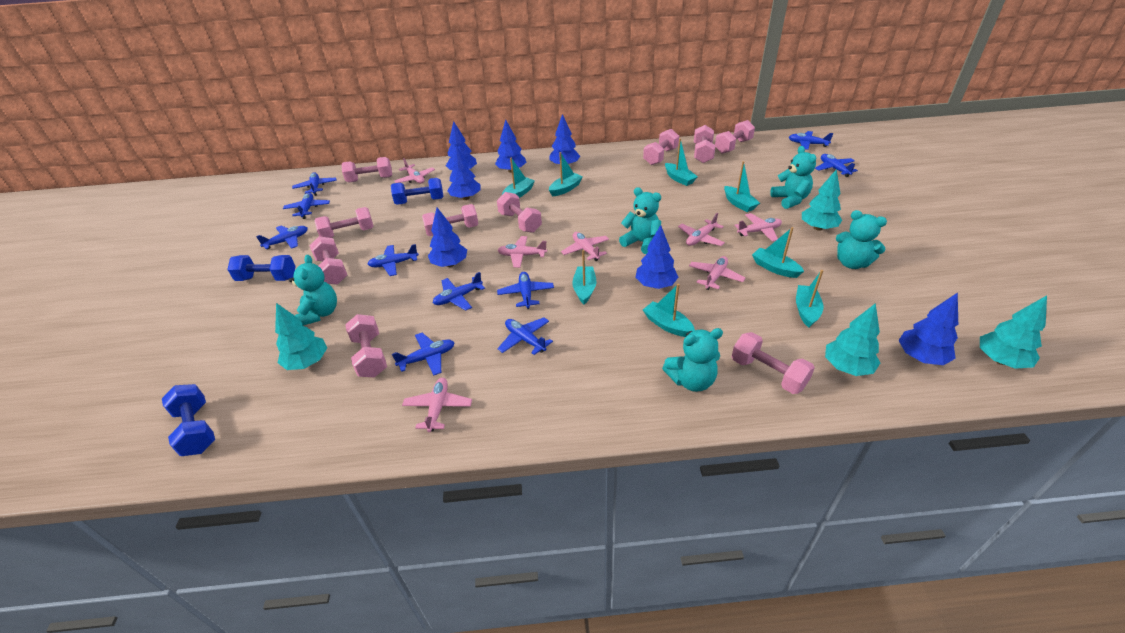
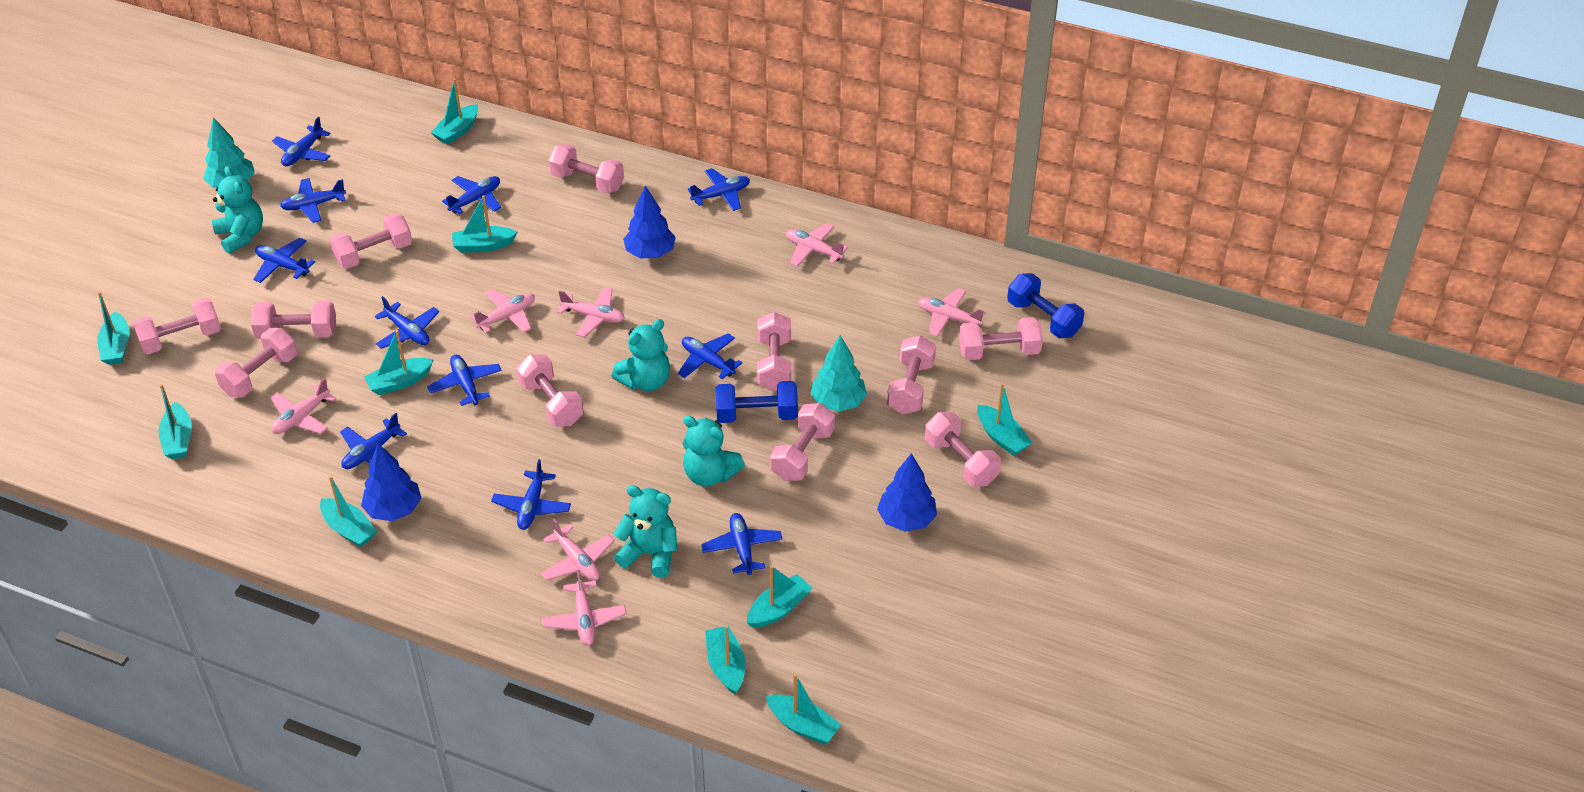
blue dumbbell: [162,384,215,456] [227,255,296,281] [391,178,444,205] = 3 -> [715,381,798,423] [1007,273,1084,338] = 2
blue plane: [256,225,308,249] [283,193,330,219] [292,172,336,196] [368,244,419,276] [392,333,455,376] [433,272,485,311] [497,272,554,309] [497,317,553,355] [789,131,833,150] [815,154,858,177] = 10 -> [253,238,315,283] [272,117,331,166] [280,178,346,223] [340,413,407,469] [375,296,439,349] [427,355,502,406] [442,176,501,214] [491,459,571,530] [678,333,742,379] [688,168,750,211] [701,513,782,575] = 11
blue tree: [428,208,467,267] [446,121,477,170] [447,145,481,200] [495,120,526,173] [549,114,580,164] [635,225,678,289] [898,293,958,365] = 7 -> [361,443,421,521] [623,186,676,258] [877,453,937,532] = 3
pink dumbbell: [309,236,347,285] [314,207,374,238] [341,157,392,182] [345,314,387,378] [422,204,478,236] [497,192,542,233] [643,129,679,165] [694,125,715,163] [715,120,755,154] [731,332,815,394] = 10 -> [133,298,221,354] [215,328,297,397] [251,300,336,339] [330,213,412,269] [516,355,584,427] [548,144,624,194] [757,312,791,391] [770,403,835,481] [887,335,936,414] [925,412,1001,487] [959,317,1043,360] = 11
turquoise boat: [502,157,535,198] [549,152,583,196] [572,250,596,305] [643,284,695,337] [665,138,698,186] [724,161,760,212] [752,227,804,278] [796,270,823,328] = 8 -> [98,292,129,365] [158,384,192,459] [320,476,377,547] [364,330,433,395] [431,78,478,145] [452,195,517,253] [705,625,745,694] [747,566,812,628] [766,674,841,744] [977,383,1033,456] = 10
turquoise teddy bear: [289,255,337,325] [619,187,661,254] [662,328,723,392] [770,146,816,209] [836,210,887,269] = 5 -> [212,166,263,254] [612,319,670,391] [613,485,677,578] [682,415,745,487] = 4
turquoise tree: [275,303,327,370] [802,169,842,231] [825,303,880,376] [980,295,1047,369] = 4 -> [203,117,255,188] [810,335,867,412] = 2

